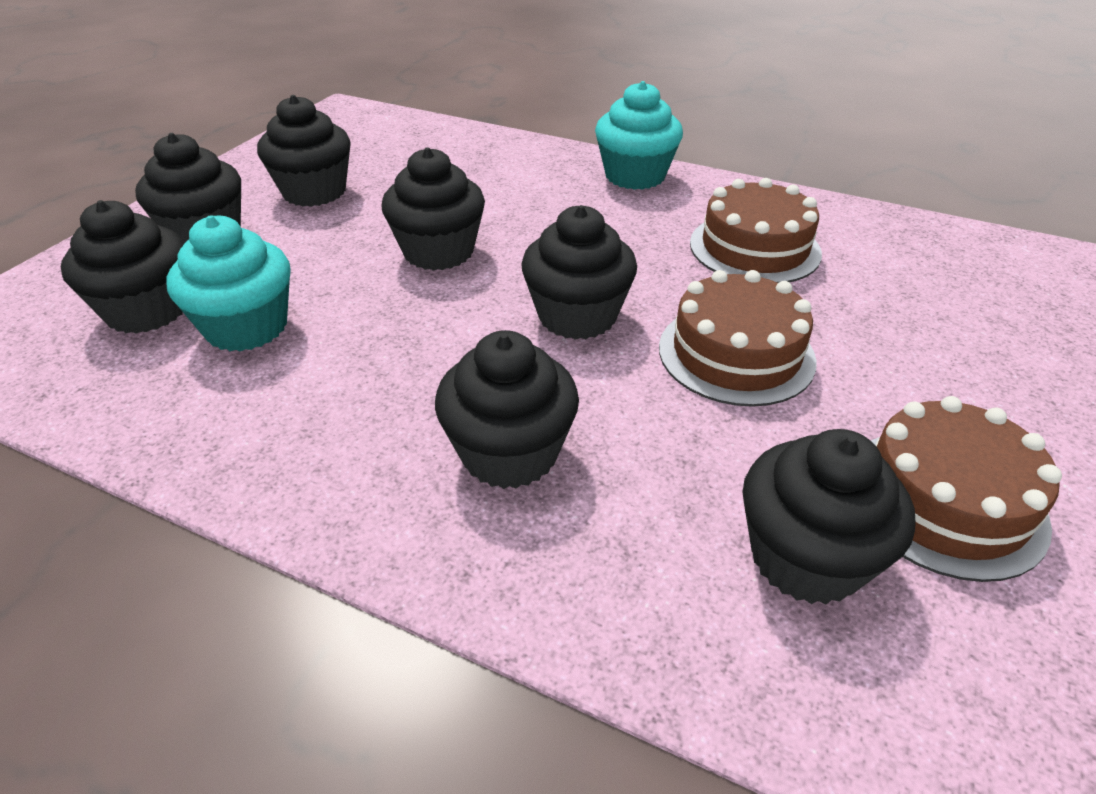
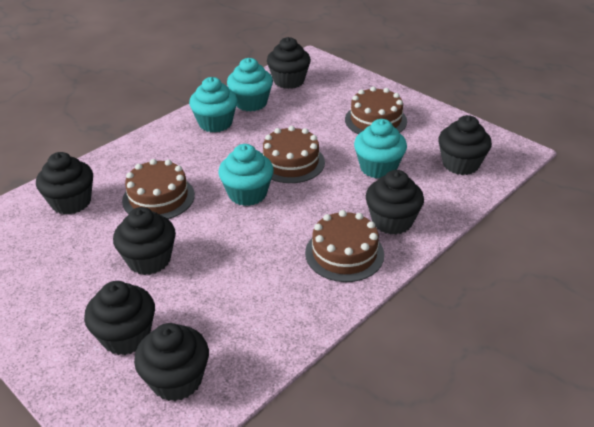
brown cake: [659,270,817,407] [690,178,822,283] [871,396,1062,582] = 3 -> [122,159,195,219] [262,126,325,183] [305,210,384,282] [345,87,407,134] = 4
turquoise cupcake: [167,215,291,352] [595,81,683,190] = 2 -> [189,77,238,132] [218,144,274,206] [227,58,273,112] [354,119,407,179] = 4

